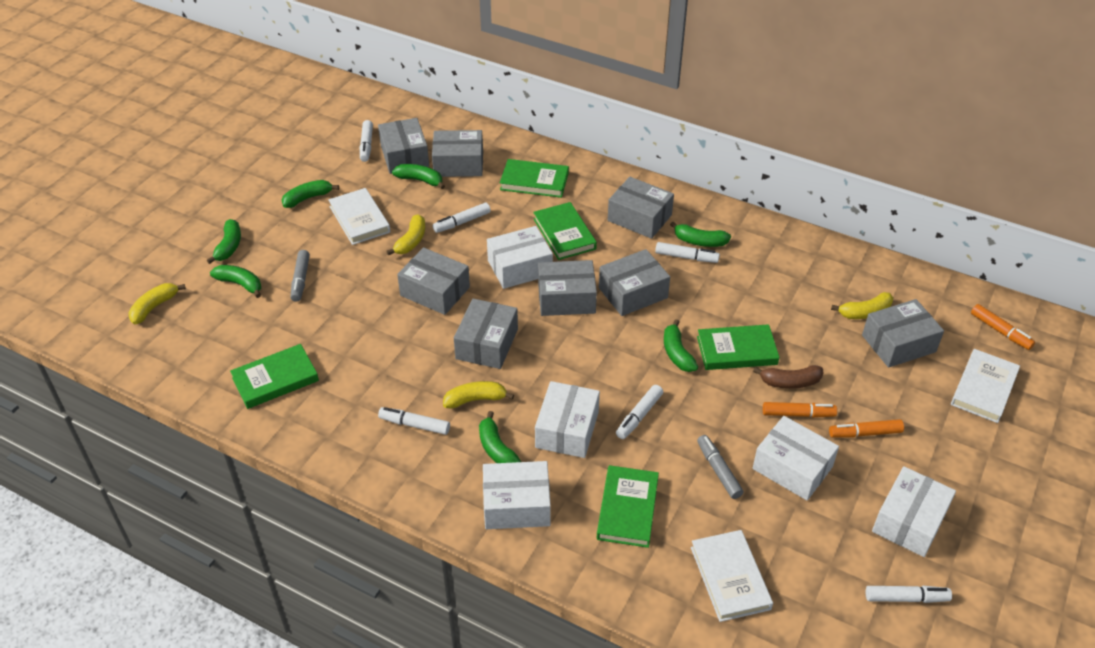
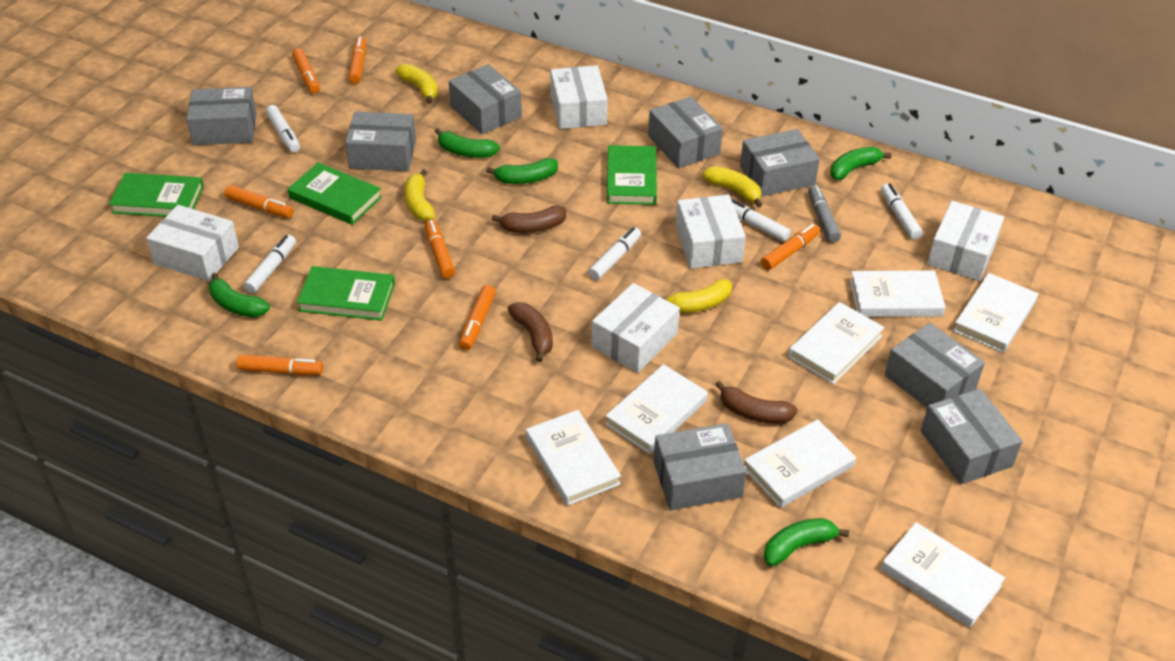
brown banana: [753,365,823,389] = 1 -> [492,206,566,233] [508,302,553,362] [715,381,798,424] = 3
green banana: [207,219,241,264] [210,265,261,298] [282,180,339,208] [392,164,445,189] [479,411,521,463] [664,319,698,372] [670,222,731,247] = 7 -> [209,273,270,317] [435,128,500,158] [486,158,558,184] [764,518,849,566] [830,147,891,180] = 5
green book: [230,344,319,409] [500,159,569,198] [533,202,597,260] [597,465,659,548] [697,324,780,370] = 5 -> [109,173,204,217] [288,163,382,225] [297,266,395,321] [607,145,657,205] = 4
grey marker: [291,250,310,302] [697,435,744,499] = 2 -> [808,185,841,243] = 1
orange marker: [763,402,837,418] [829,419,904,438] [971,304,1035,350] = 3 -> [225,185,294,218] [237,354,323,375] [292,48,320,94] [348,37,366,84] [425,220,455,279] [459,285,496,350] [761,224,820,270] = 7
white book: [328,188,391,245] [691,530,773,622] [951,349,1020,423] = 3 -> [526,410,621,506] [605,364,708,454] [744,419,856,508] [788,302,884,384] [850,270,945,317] [881,522,1005,627] [953,273,1038,353] = 7
white marker: [360,120,373,162] [378,407,450,435] [433,203,491,233] [616,385,663,439] [655,242,720,263] [866,586,952,603] = 6 -> [244,235,296,293] [266,105,300,153] [588,227,641,280] [731,199,791,242] [881,183,923,240] = 5

